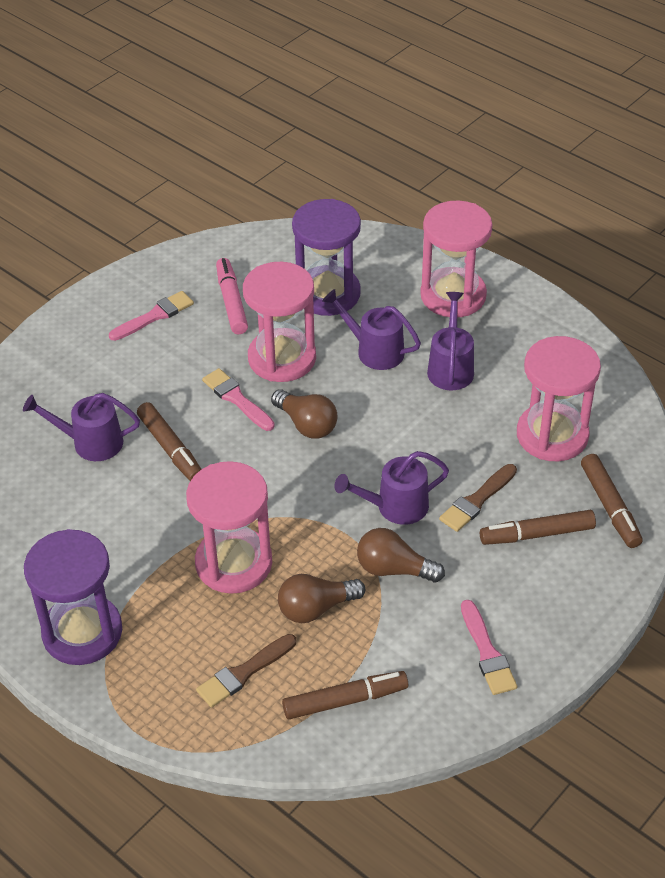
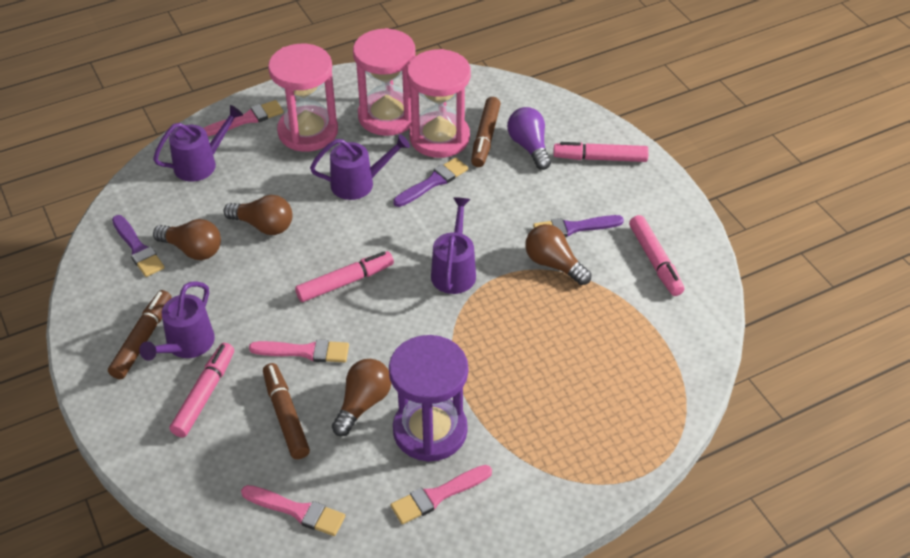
brown brush: [196,634,296,708] [439,464,517,532] = 2 -> none = 0
brown light bulb: [271,390,338,439] [278,574,365,623] [357,528,445,582] = 3 -> [153,219,221,260] [223,195,293,235] [332,359,391,436] [525,224,591,285] = 4
brown marker: [137,402,201,481] [282,671,408,719] [480,510,596,545] [581,454,643,548] = 4 -> [108,290,172,379] [263,363,310,459] [471,97,501,167] = 3
pink brush: [109,291,194,341] [202,368,275,431] [461,600,517,695] = 3 -> [203,100,283,136] [241,485,345,536] [249,339,349,363] [391,465,492,524] = 4
pink hourglass: [186,461,272,594] [243,262,316,382] [420,200,492,317] [517,336,601,461] = 4 -> [268,44,338,152] [353,28,416,136] [407,49,471,158] = 3
pink marker: [216,258,248,334] = 1 -> [170,343,234,437] [295,251,394,302] [553,142,649,162] [629,215,684,296] = 4
purple brush: none = 0 -> [112,215,165,277] [393,158,468,207] [533,215,624,237] = 3
purple hourglass: [24,529,122,665] [292,199,361,316] = 2 -> [389,335,468,462] = 1
purple light bulb: none = 0 -> [507,107,551,170] = 1

